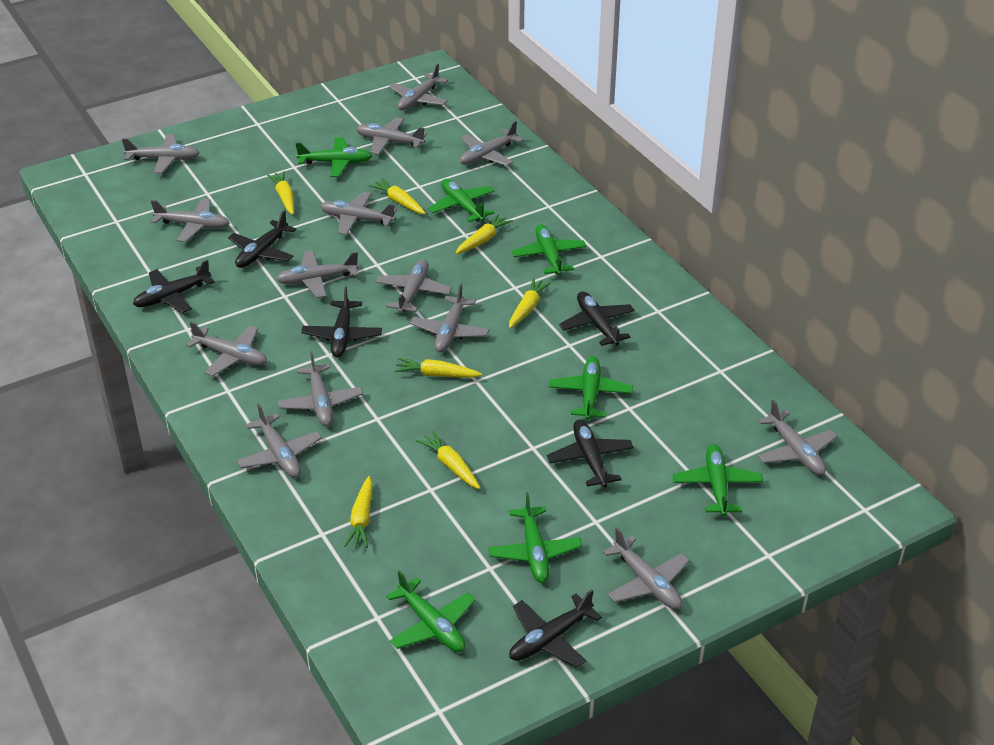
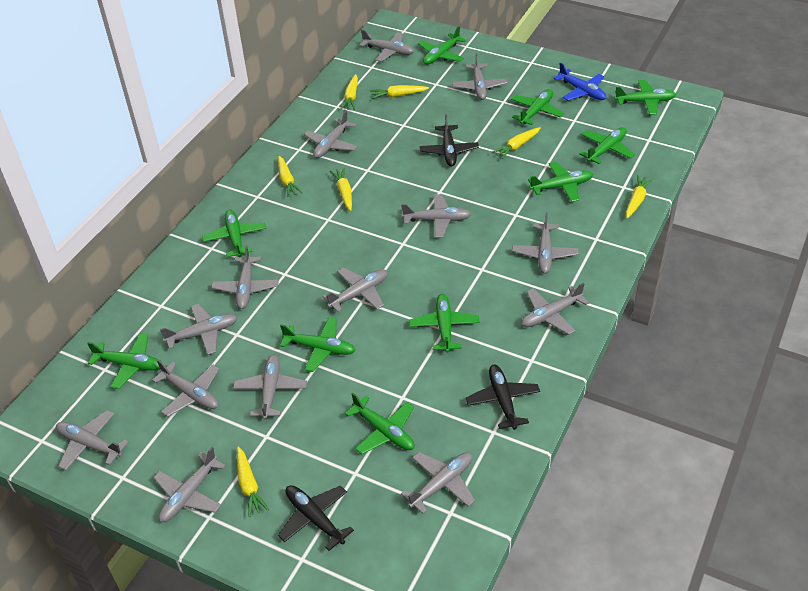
black plane: [133,260,214,313] [228,210,297,268] [301,287,382,357] [509,589,602,668] [547,419,634,488] [559,291,635,346] = 6 -> [278,485,354,551] [419,115,479,166] [466,365,540,430] = 3
blue plane: none = 0 -> [554,62,606,101] = 1
green plane: [295,137,373,177] [386,570,475,652] [428,179,495,222] [488,492,582,583] [512,224,586,275] [549,356,633,420] [673,444,763,517] = 7 -> [87,333,160,389] [202,210,266,257] [280,317,356,372] [345,393,414,454] [409,294,480,353] [418,26,467,65] [511,89,564,125] [528,162,593,202] [579,127,635,164] [614,80,676,115] = 10

